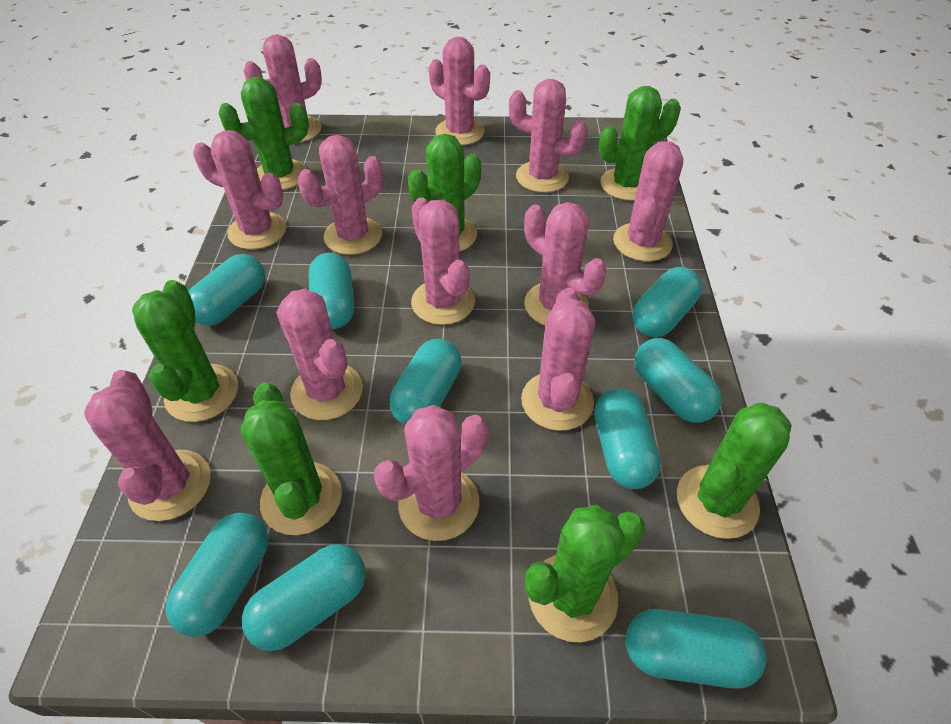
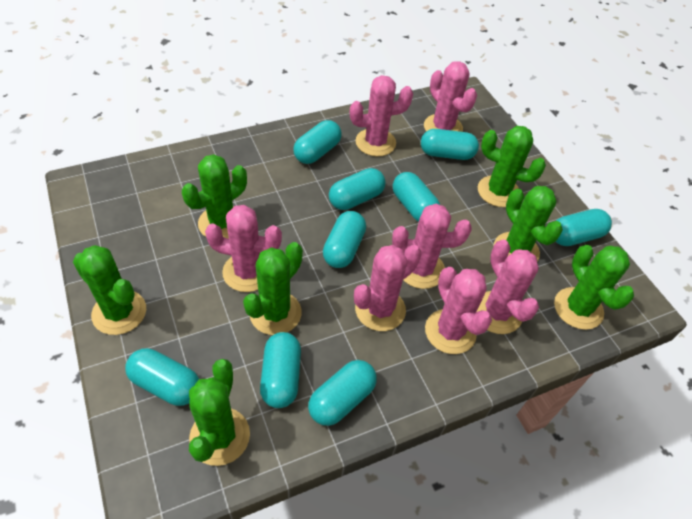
pink cactus: [84,370,211,521] [193,130,286,250] [244,34,322,143] [276,289,363,420] [298,135,383,255] [374,405,488,541] [411,198,475,325] [429,37,490,145] [509,79,588,193] [521,288,595,431] [524,202,606,326] [613,141,683,262] = 12 -> [205,205,282,292] [350,75,413,156] [354,245,422,331] [392,204,472,289] [424,61,477,132] [425,267,492,354] [477,239,539,334] = 7

